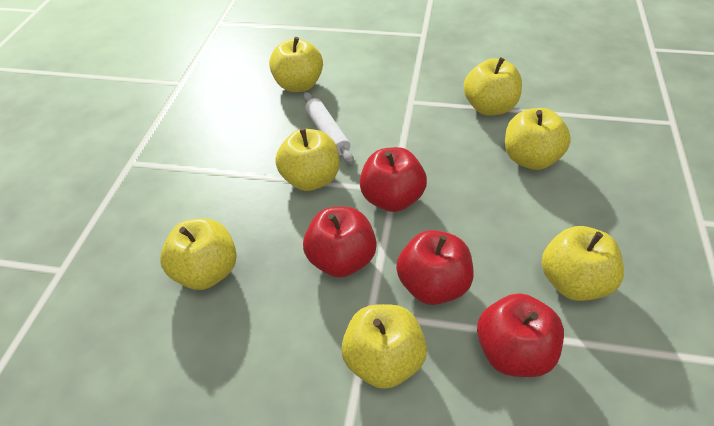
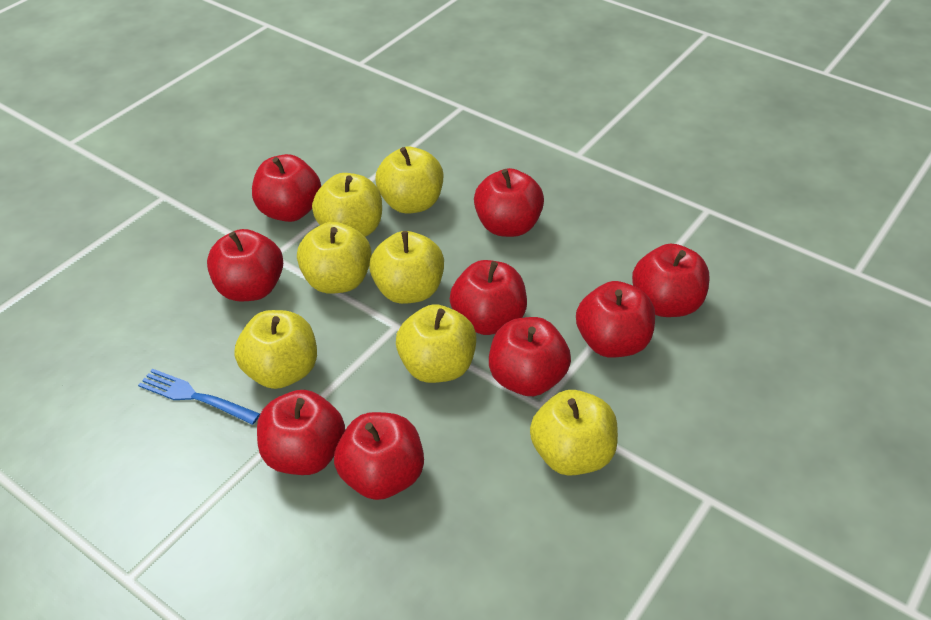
blue fork: none = 0 -> [138,369,260,425] = 1
red apple: [303,207,377,278] [360,147,427,212] [396,230,474,305] [477,293,564,377] = 4 -> [207,229,283,301] [252,154,321,222] [257,390,345,475] [334,412,424,500] [450,260,527,335] [474,168,544,237] [489,317,571,396] [576,281,655,358] [632,244,709,317] = 9
white rolling pin: [303,92,354,164] = 1 -> none = 0

